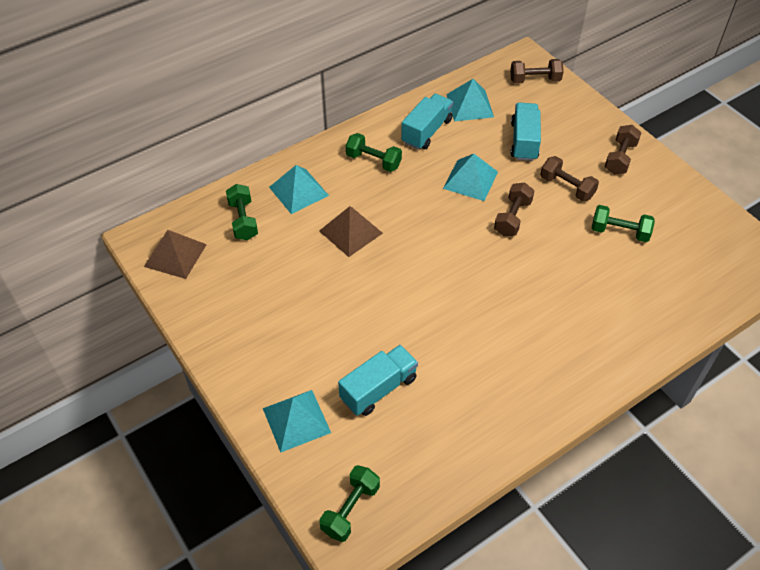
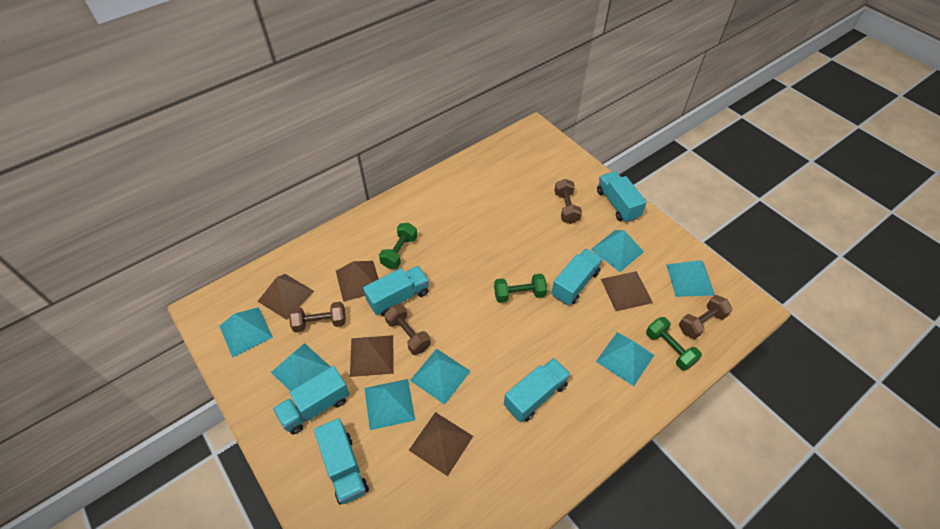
brown pyramid: [144,230,207,279] [319,206,383,257] = 2 -> [257,274,314,320] [336,261,379,302] [350,335,394,377] [409,412,473,476] [601,271,653,311] = 5
green dumbbell: [226,184,258,240] [319,465,380,542] [346,133,402,172] [592,205,655,242] = 4 -> [379,223,418,269] [494,274,547,303] [646,317,702,371] = 3
turquoise pyramid: [263,390,331,453] [269,165,329,214] [443,154,498,201] [446,79,494,121] = 4 -> [219,307,273,358] [271,343,330,391] [364,379,415,430] [410,349,471,405] [591,230,644,272] [596,332,654,386] [666,260,715,297] = 7
turquoise truck: [338,345,418,416] [401,94,453,150] [511,102,541,161] = 3 -> [273,366,350,434] [314,418,369,504] [363,266,429,316] [504,358,571,422] [551,248,603,305] [597,171,647,223] = 6

